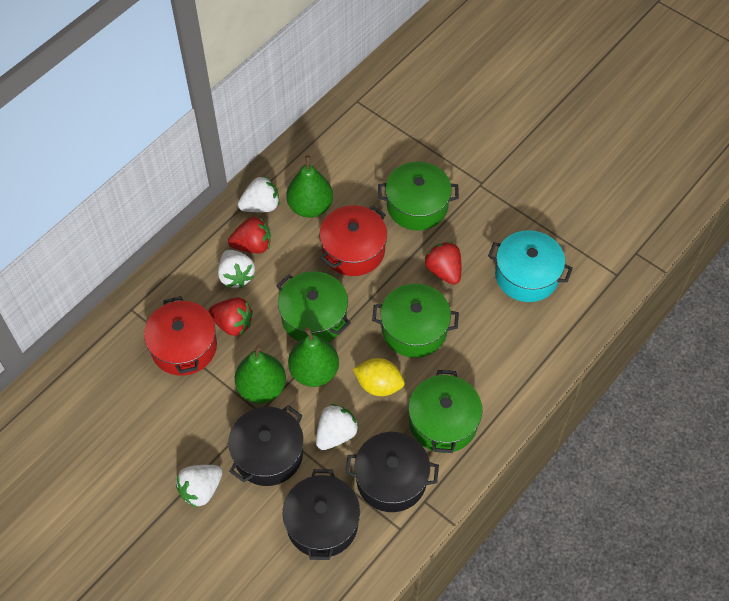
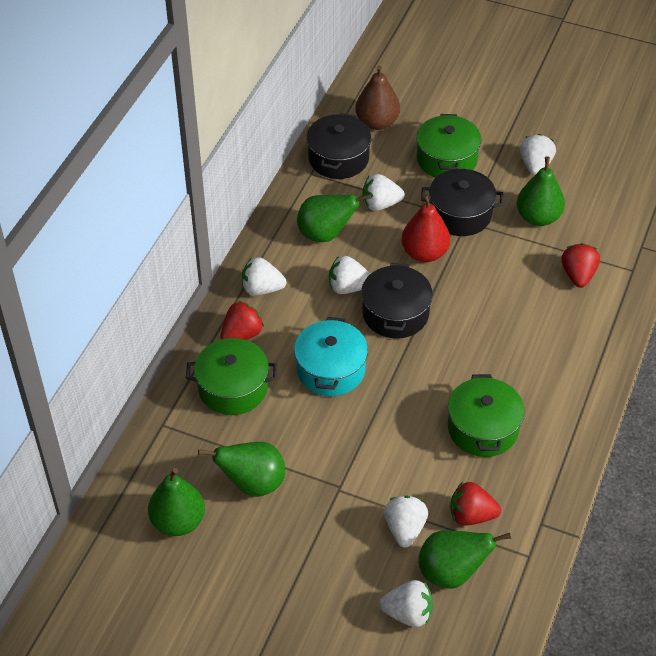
brown pear: none = 0 -> [355,66,400,130] = 1
green pear: [235,344,286,403] [286,155,333,218] [288,327,339,387] = 3 -> [148,468,205,536] [198,442,286,497] [297,194,371,242] [418,530,511,588] [517,157,565,226] = 5
green pot: [277,271,351,342] [372,284,459,358] [378,162,459,230] [408,370,482,453] = 4 -> [186,338,277,415] [416,114,482,178] [448,374,524,457] = 3
red pear: none = 0 -> [401,194,450,262] = 1
red pot: [144,296,217,376] [320,205,387,276] = 2 -> none = 0
white strawberry: [176,465,222,508] [218,250,255,288] [238,176,279,212] [316,404,359,450] = 4 -> [242,257,287,296] [329,256,370,294] [362,174,405,211] [379,580,433,627] [384,496,428,547] [520,134,556,175] = 6
yellow lemon: [353,358,405,396] = 1 -> none = 0

